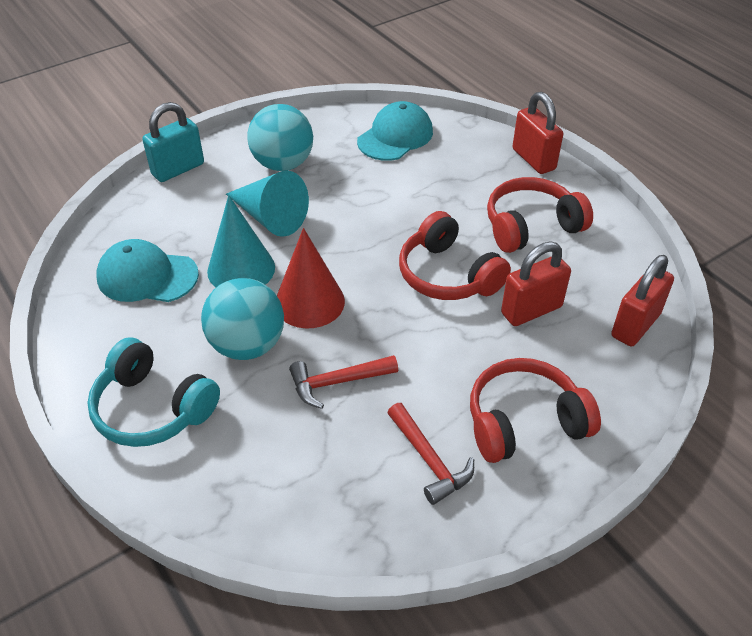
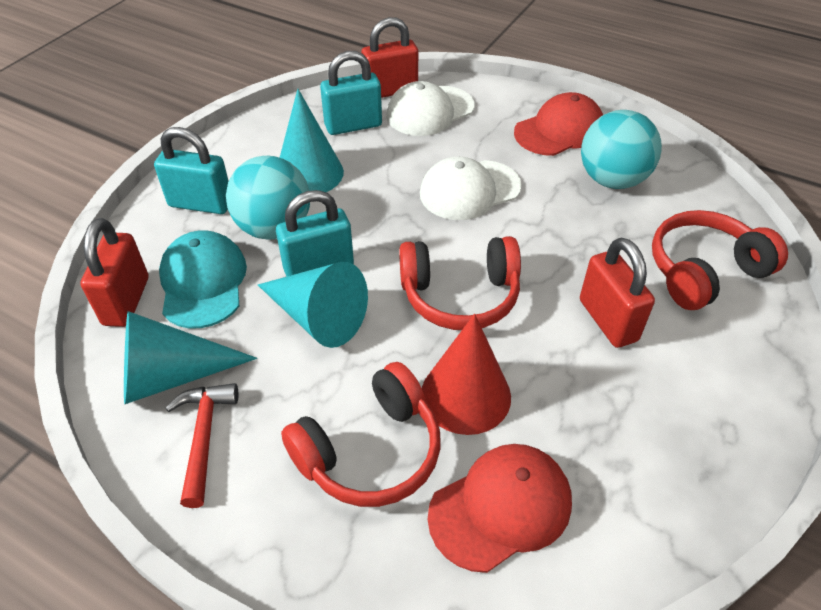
red cap: none = 0 -> [428,444,572,573] [514,92,603,156] = 2
red hammer: [289,355,398,409] [387,403,474,505] = 2 -> [166,383,239,508] = 1
turquoise cap: [96,239,199,302] [357,101,433,161] = 2 -> [159,230,247,328] = 1
turquoise cone: [207,195,275,287] [226,170,309,237] = 2 -> [124,311,257,404] [258,262,368,348] [280,89,344,192] = 3
turquoise headphones: [87,337,220,447] = 1 -> none = 0
turquoise padlock: [142,102,204,182] = 1 -> [154,127,229,214] [276,190,354,277] [320,51,382,135] = 3
white cap: none = 0 -> [386,81,475,136] [420,157,522,220] = 2

